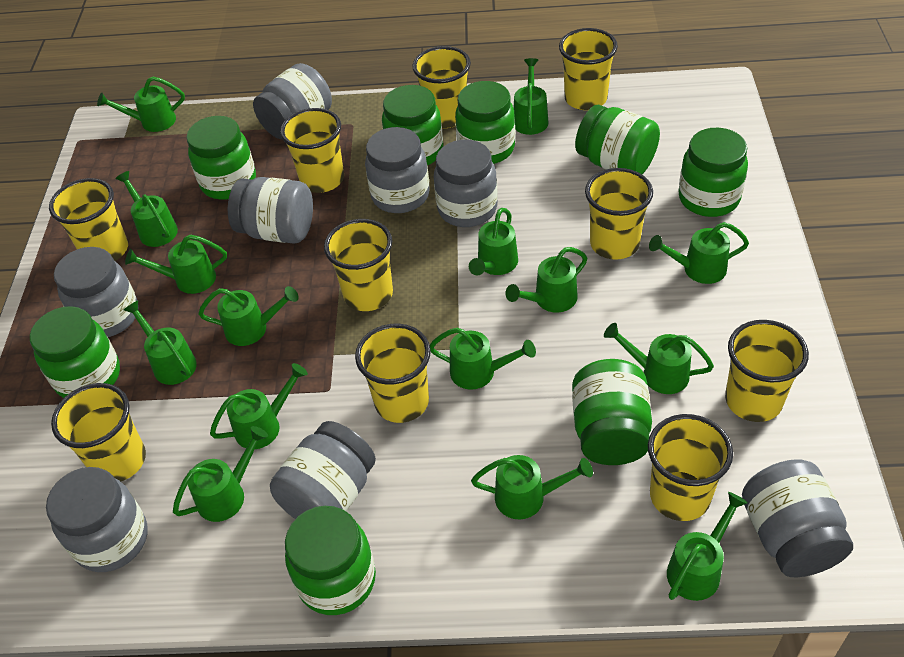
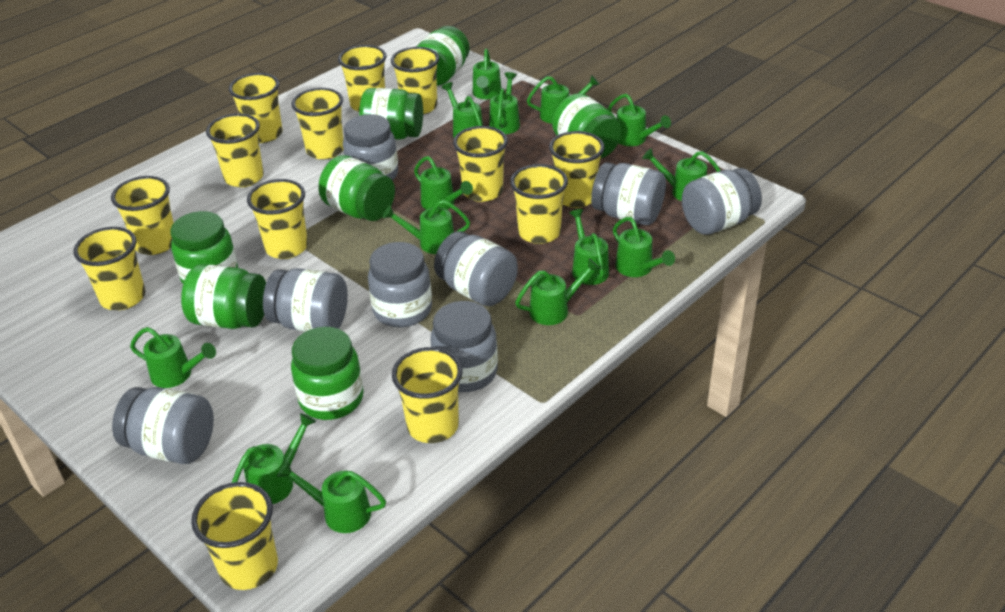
green jar: [30,306,120,398] [186,116,256,200] [285,506,376,615] [382,85,443,165] [455,81,515,164] [572,359,652,465] [575,105,660,174] [678,128,748,217] = 8 -> [170,211,238,284] [181,264,266,329] [291,327,364,420] [319,155,395,221] [359,88,423,140] [416,26,470,86] [552,93,622,158] = 7
green watering can: [97,76,185,132] [115,171,178,247] [124,300,197,385] [125,234,227,294] [173,426,268,522] [198,286,299,346] [210,363,308,449] [430,328,536,390] [469,208,518,275] [471,455,593,520] [505,247,587,313] [514,58,549,135] [604,323,714,394] [649,222,749,284] [667,492,747,601] = 15 -> [130,327,216,388] [232,413,316,504] [277,461,386,533] [383,200,470,254] [414,156,473,210] [441,82,483,137] [473,48,502,99] [489,72,520,134] [515,258,600,325] [527,75,600,124] [569,209,609,285] [608,94,671,146] [613,217,675,277] [642,148,721,201] = 14
yellow cup: [49,178,128,261] [51,383,146,481] [280,108,344,193] [324,219,393,311] [355,324,431,423] [412,46,471,128] [559,28,618,110] [585,168,653,260] [648,414,733,521] [725,320,809,422] = 10 -> [73,227,146,310] [111,176,174,255] [191,482,278,590] [206,113,264,187] [229,73,282,143] [247,179,308,259] [292,88,343,160] [338,45,387,112] [391,47,439,115] [392,347,463,443] [453,126,508,202] [510,164,568,244] [549,131,605,208] = 13

